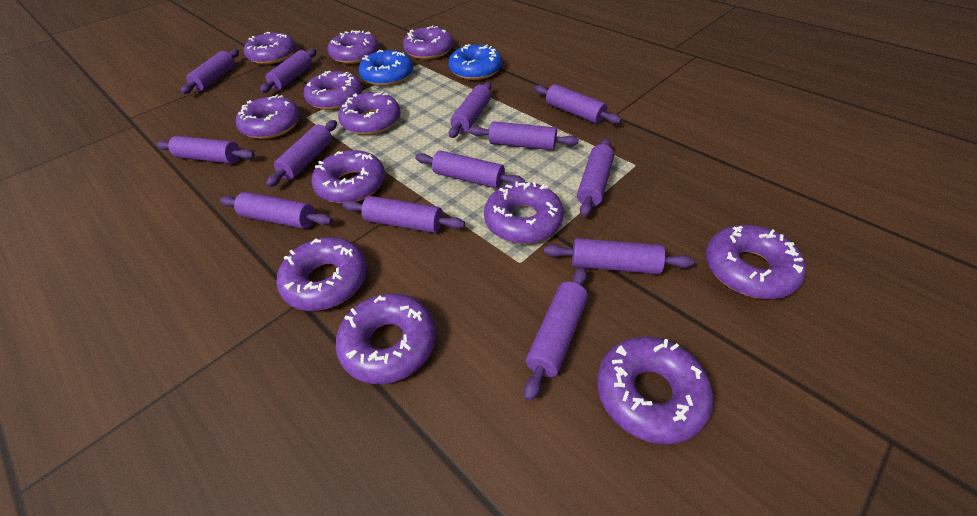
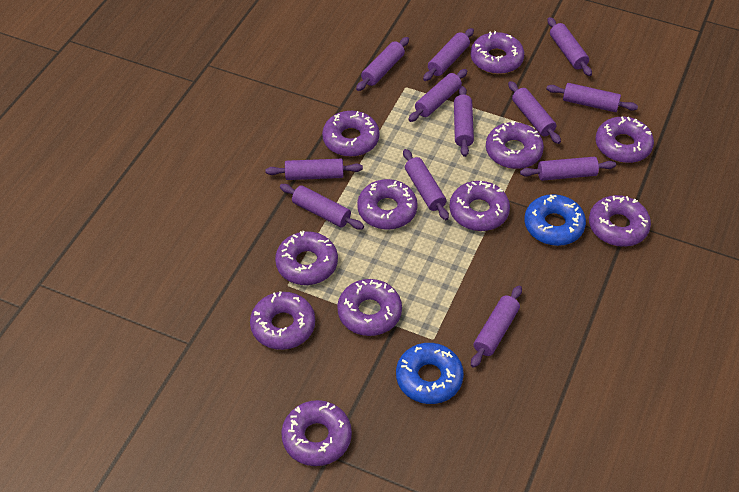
purple donut: [236,94,300,139] [244,32,296,65] [277,237,367,311] [304,71,362,110] [312,150,385,204] [328,30,379,64] [336,294,436,384] [338,91,401,135] [403,25,453,59] [484,181,564,244] [597,336,713,445] [706,225,806,299] = 12 -> [250,291,315,350] [275,231,338,285] [281,400,352,466] [322,111,380,157] [337,279,402,336] [357,179,418,230] [449,181,510,231] [471,31,524,74] [486,121,544,169] [589,195,651,247] [595,116,654,163] = 11
purple rolling pin: [156,136,255,164] [181,49,239,94] [220,192,332,229] [260,49,316,93] [266,120,337,187] [343,196,465,233] [415,151,525,189] [449,82,492,138] [469,121,579,150] [524,267,588,401] [534,84,622,124] [544,238,694,274] [577,138,614,217] = 13 -> [265,159,363,180] [280,184,364,230] [356,37,409,91] [403,149,449,220] [408,69,467,122] [423,28,474,81] [454,86,474,157] [471,285,522,368] [508,81,561,144] [520,157,616,181] [546,83,638,112] [547,17,592,76] = 12

